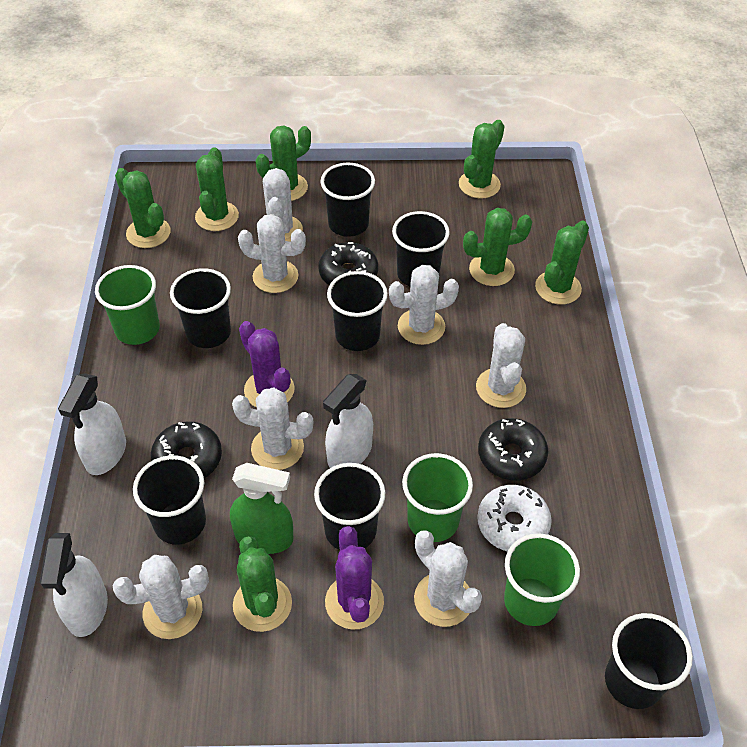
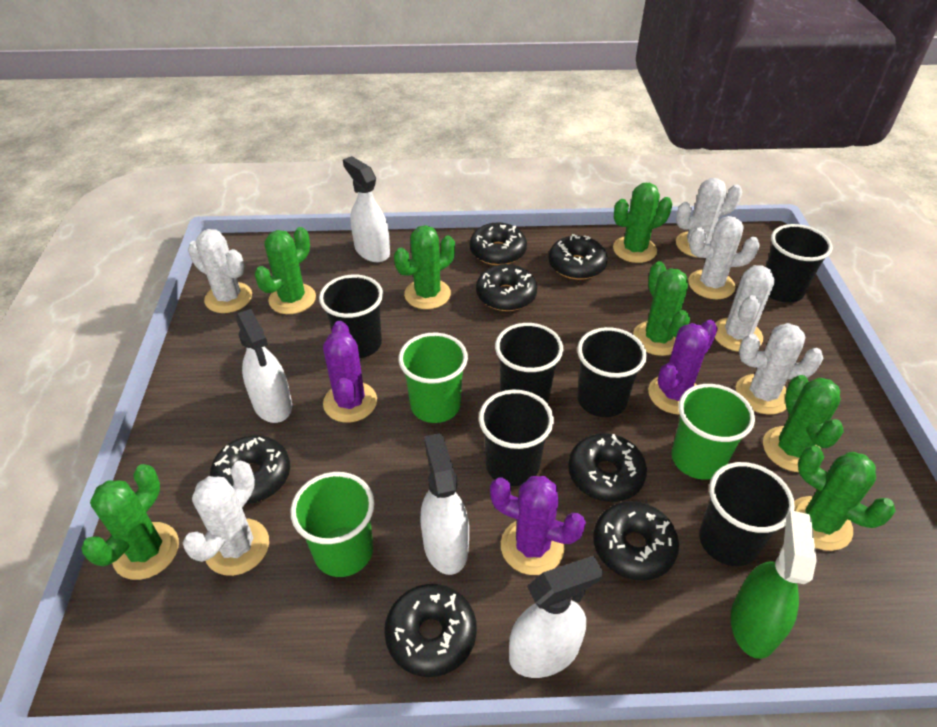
black cup: [133,455,206,545] [170,268,231,348] [314,463,385,550] [320,163,375,237] [327,271,388,351] [392,211,450,286] [605,613,693,709] = 7 -> [319,275,383,358] [479,389,554,486] [495,323,563,403] [577,327,647,417] [699,462,795,566] [766,224,833,303] = 6
black donut: [151,421,222,478] [318,242,378,285] [478,418,548,480] = 3 -> [210,435,290,504] [384,584,477,677] [470,222,527,265] [476,264,537,311] [548,234,608,280] [568,433,647,502] [593,501,679,581] = 7
purple cactus: [239,321,295,407] [325,526,384,630] = 2 -> [323,321,377,423] [490,476,586,575] [648,320,718,415] = 3
white cactus: [113,555,209,639] [232,387,313,470] [238,214,306,293] [263,168,303,242] [389,265,459,345] [414,530,482,627] [476,323,526,408] = 7 -> [183,461,269,576] [188,229,252,313] [676,178,742,258] [688,216,760,299] [715,265,775,352] [736,323,824,415] = 6
white donut: [477,485,552,552] = 1 -> none = 0
white spray bottle: [40,533,108,637] [58,373,126,475] [323,374,373,468] = 3 -> [236,309,292,423] [343,156,390,262] [420,433,469,575] [509,556,603,678] = 4

